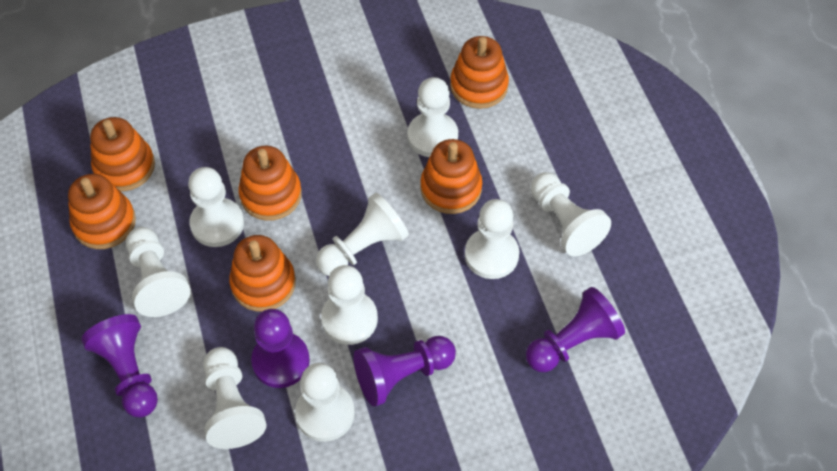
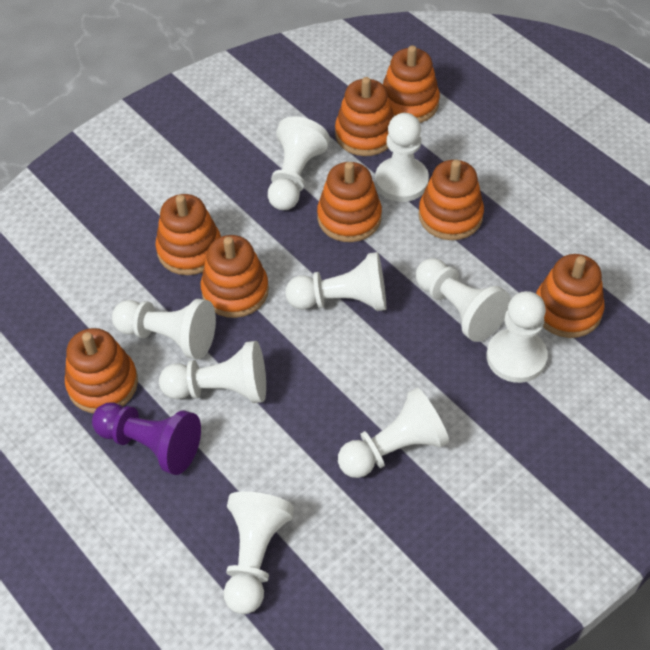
orange stacking toy: [68,174,136,249] [90,117,155,191] [229,235,296,312] [239,146,302,221] [420,139,482,214] [450,36,509,109] = 6 -> [65,328,138,413] [155,194,221,275] [201,235,269,318] [317,162,382,242] [335,77,394,156] [383,45,440,123] [419,160,484,240] [536,254,605,338] = 8
purple pawn: [81,314,158,417] [251,309,310,388] [354,336,456,406] [526,287,625,372] = 4 -> [92,403,201,475] = 1

